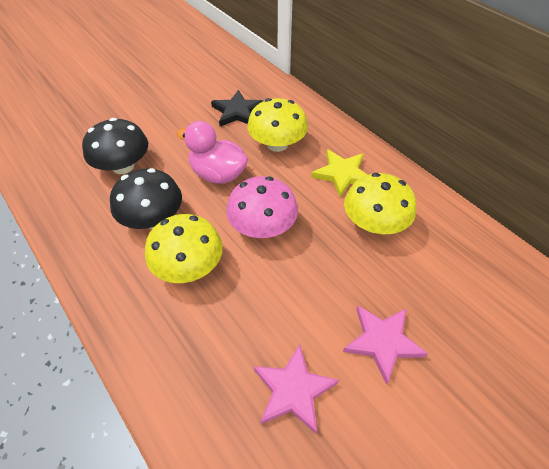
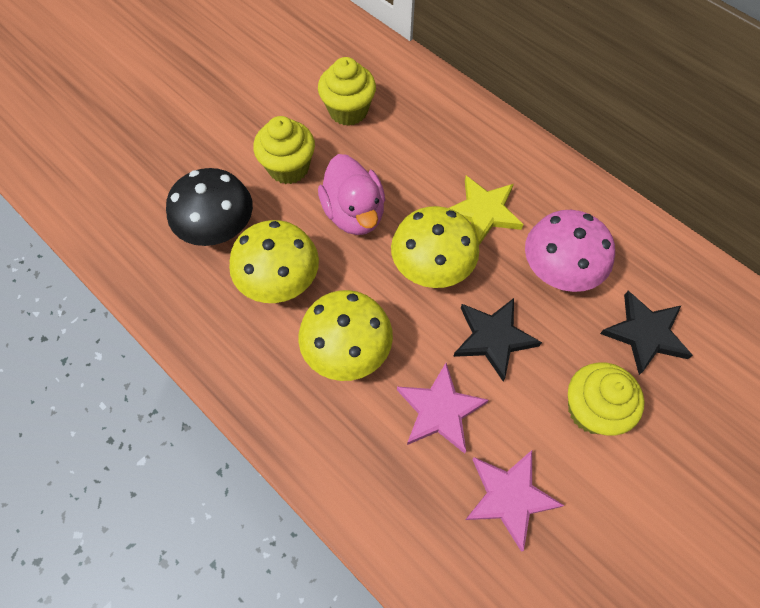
black mushroom: [82,118,148,174] [110,168,182,229] = 2 -> [166,168,253,246] = 1
black star: [211,90,263,126] = 1 -> [453,298,542,381] [600,291,693,375] = 2
yellow cupcake: none = 0 -> [253,116,315,184] [318,57,376,126] [568,362,644,436] = 3

